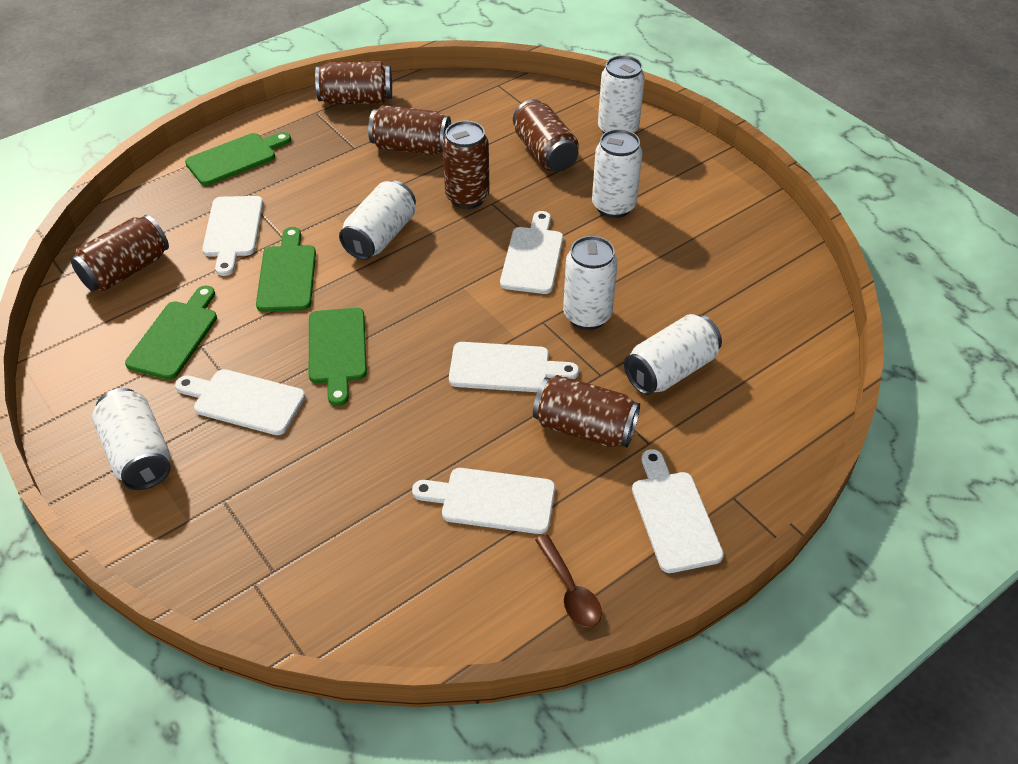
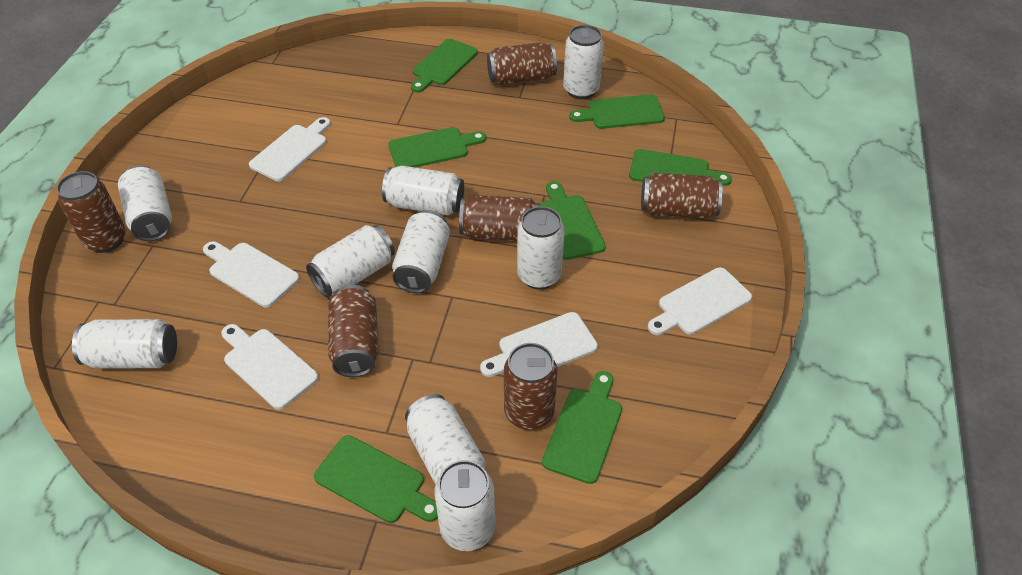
brown spoon: [535,534,602,628] = 1 -> none = 0
green cutting board: [125,285,217,380] [185,132,291,186] [256,227,316,312] [309,308,367,406] = 4 -> [314,435,438,523] [388,127,486,167] [411,39,478,93] [540,181,606,260] [542,371,622,484] [569,94,665,129] [629,149,732,186] = 7
white can: [92,388,171,490] [339,180,416,260] [563,236,618,330] [592,129,642,218] [598,55,645,134] [624,314,722,395] = 6 -> [72,319,177,369] [118,165,172,241] [306,225,395,298] [382,166,464,216] [392,210,450,293] [405,394,486,485] [434,460,495,551] [517,206,565,290] [563,25,604,99] = 9
white cutting board: [175,369,305,435] [202,196,263,276] [412,468,555,534] [449,342,579,392] [500,211,563,294] [632,449,724,573] = 6 -> [203,241,300,307] [221,324,319,410] [249,117,331,181] [480,312,598,377] [648,267,752,335] = 5

